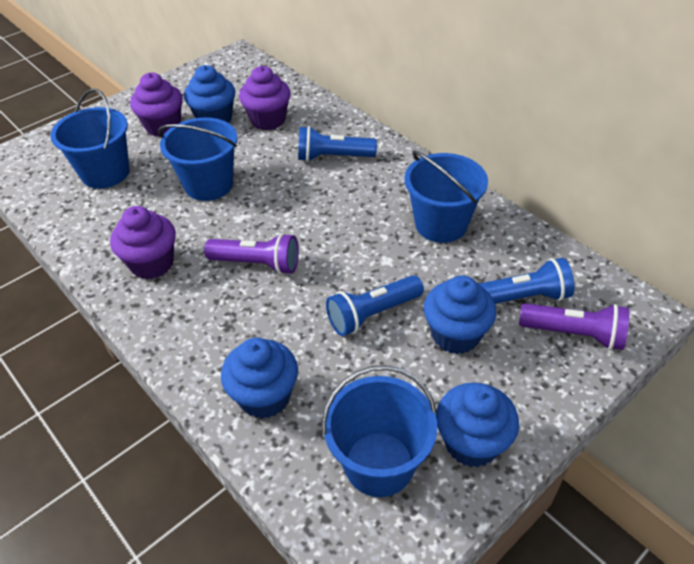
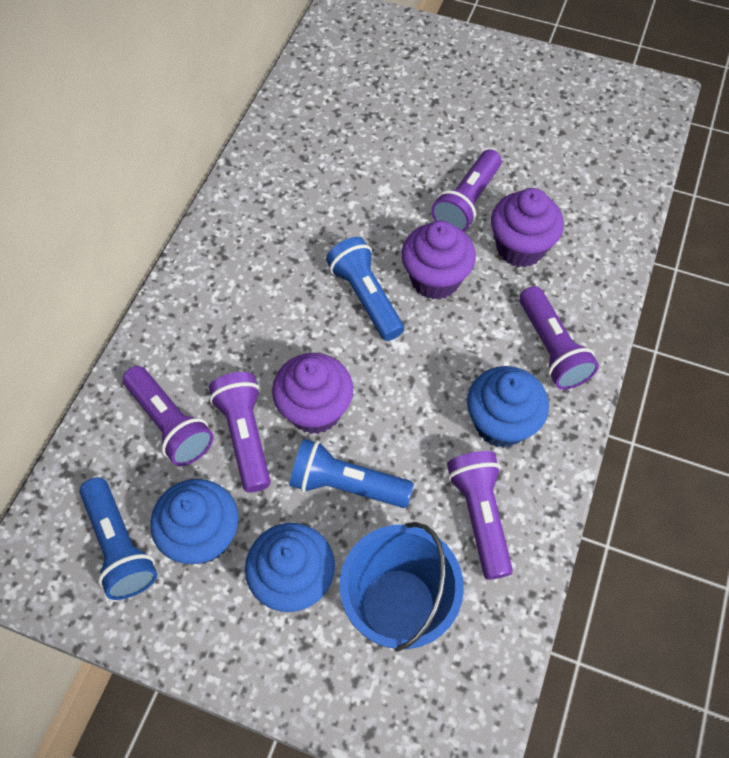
blue bucket: [50,89,129,189] [158,117,237,201] [322,365,437,497] [404,150,488,243] = 4 -> [340,522,464,652] = 1
blue cupcake: [184,65,235,123] [221,338,298,419] [424,275,496,354] [436,382,519,467] = 4 -> [150,479,239,564] [245,523,335,612] [467,366,549,448] = 3
purple flashlight: [204,233,299,274] [519,303,629,350] = 2 -> [123,366,214,466] [209,372,271,493] [431,149,502,232] [447,451,513,580] [519,286,599,390] = 5

